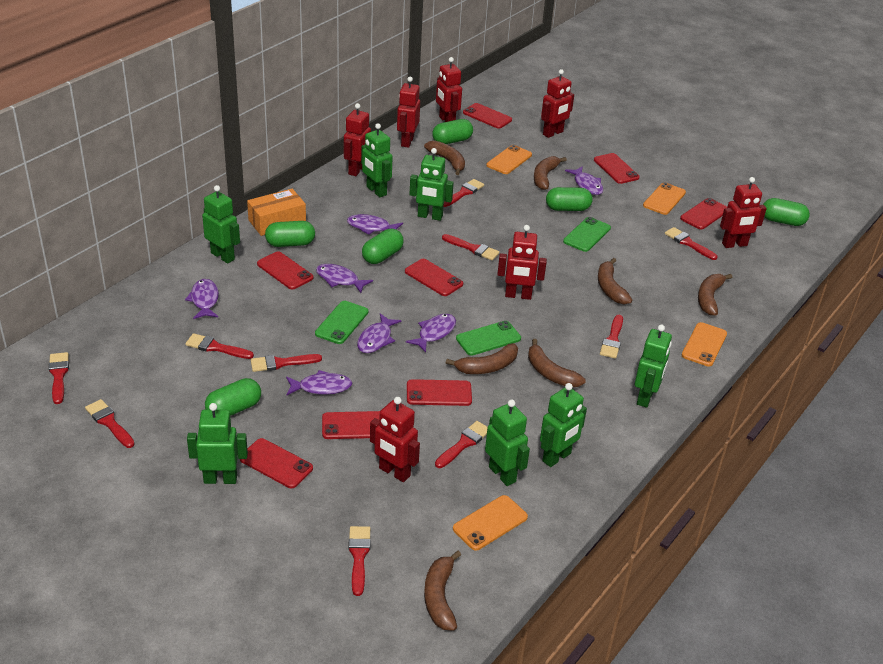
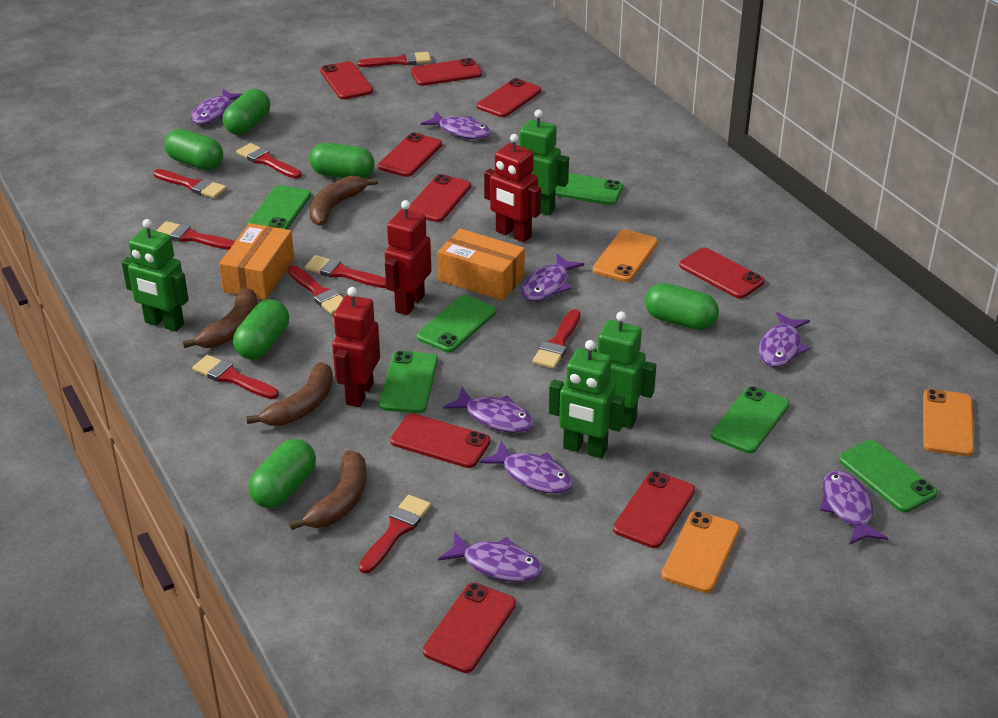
brown banana: [424,141,465,175] [424,551,461,631] [446,343,518,374] [528,339,586,387] [534,156,567,190] [598,258,632,305] [698,274,732,316] = 7 -> [183,288,257,348] [246,362,333,426] [289,450,367,530] [309,176,378,225] = 4
green phone: [315,301,369,344] [456,321,521,356] [563,217,611,252] = 3 -> [248,185,311,229] [379,351,438,413] [417,295,496,353] [555,173,623,205] [711,386,790,453] [839,440,938,512] = 6
green robot: [187,403,248,484] [202,185,240,264] [361,123,393,197] [409,148,454,221] [485,400,530,486] [540,383,587,467] [635,325,672,408] = 7 -> [122,219,189,332] [518,110,569,215] [549,340,625,458] [585,311,657,429] = 4
orange box: [247,189,306,236] = 1 -> [219,223,294,300] [438,229,525,301] = 2
orange phone: [453,495,528,551] [487,145,532,174] [643,182,686,215] [682,322,727,367] = 4 -> [593,229,658,282] [662,511,740,593] [923,389,974,456] = 3
purple fish: [185,279,219,319] [286,370,352,396] [316,264,373,293] [347,214,403,235] [357,313,402,353] [406,314,456,353] [565,166,603,195] = 7 -> [191,88,242,124] [421,111,491,139] [438,532,543,582] [443,387,534,433] [480,441,573,494] [521,254,584,301] [759,312,810,367] [820,470,888,545] = 8
red brush: [49,352,69,404] [85,399,135,448] [186,333,254,359] [251,354,322,372] [348,526,371,596] [435,421,487,468] [442,234,499,260] [443,179,484,207] [600,315,623,359] [665,227,718,260] = 10 -> [153,169,227,198] [156,221,235,250] [192,355,279,399] [236,143,302,179] [288,265,343,314] [305,255,386,288] [357,52,431,67] [359,495,431,574] [532,309,581,369] = 9
red phone: [240,438,313,488] [257,251,313,289] [322,411,380,439] [405,259,463,296] [407,379,472,406] [463,103,512,129] [594,153,640,184] [680,198,727,229] = 8 -> [320,61,373,100] [378,133,442,177] [390,413,490,468] [407,174,471,222] [411,58,482,86] [423,583,516,673] [477,78,541,117] [613,471,695,548] [679,247,765,298] = 9
red robot: [344,103,371,176] [370,397,420,482] [397,77,420,148] [436,57,462,122] [497,225,547,300] [541,69,574,138] [720,177,767,248] = 7 -> [332,287,380,407] [385,200,431,315] [484,134,541,242] = 3

